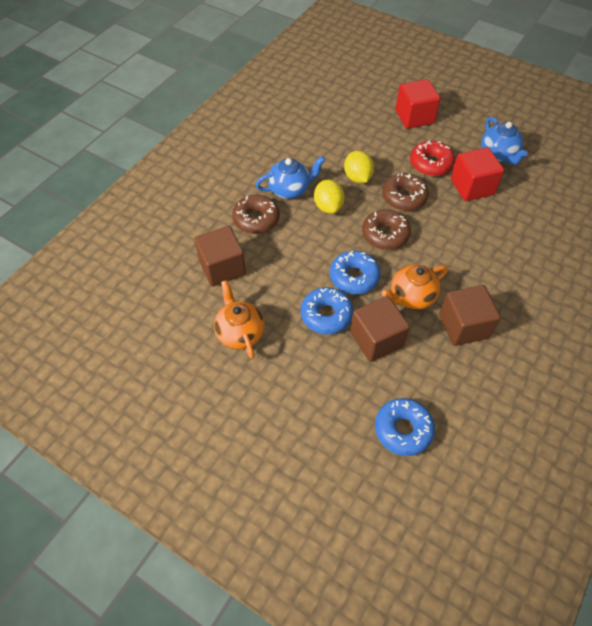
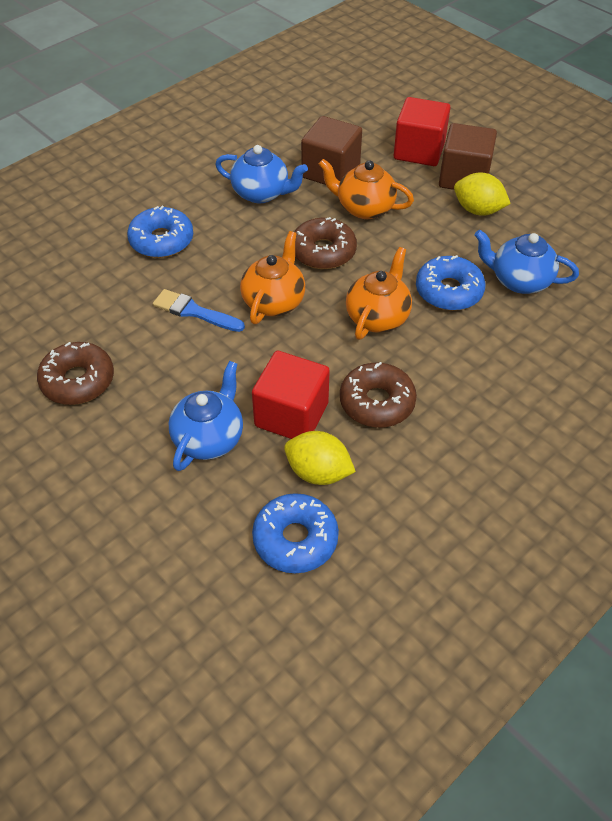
blue brush: none = 0 -> [153,289,245,332] = 1
blue teapot: [256,156,325,199] [481,117,528,165] = 2 -> [169,361,243,471] [215,145,308,203] [474,230,579,294] = 3
brown cube: [194,226,246,287] [350,296,410,362] [439,285,501,346] = 3 -> [301,116,362,185] [439,123,497,190] = 2
orange teapot: [214,280,265,359] [382,264,448,310] = 2 -> [240,231,305,324] [319,159,414,219] [346,247,412,340] = 3
red donut: [410,140,455,176] = 1 -> none = 0

